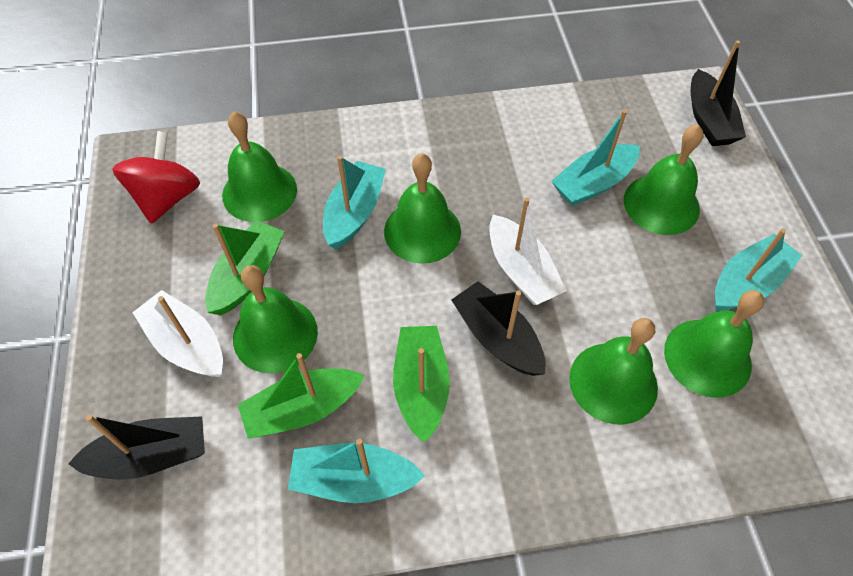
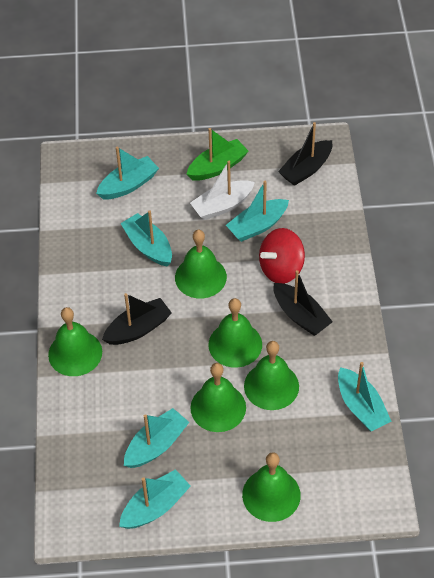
green boat: [205,220,285,315] [238,353,364,439] [393,326,450,443] = 3 -> [187,128,249,181] = 1
turquoise boat: [288,439,425,503] [323,156,386,250] [552,110,640,206] [715,229,802,311] = 4 -> [96,147,159,199] [119,469,191,529] [120,210,172,267] [124,408,189,468] [226,181,289,242] [338,362,391,431] = 6
white boat: [132,290,223,377] [489,197,567,305] = 2 -> [190,161,255,220] = 1

